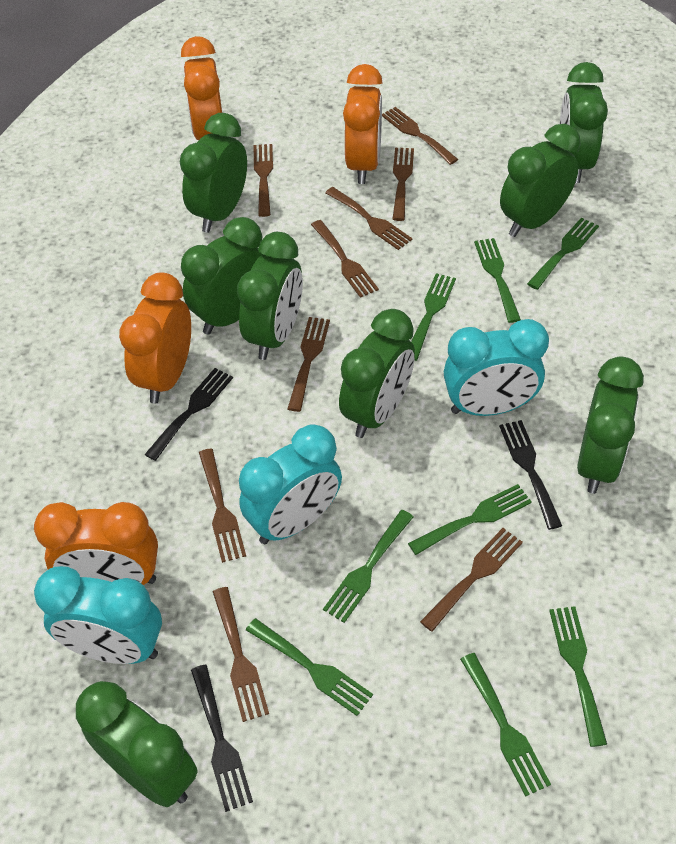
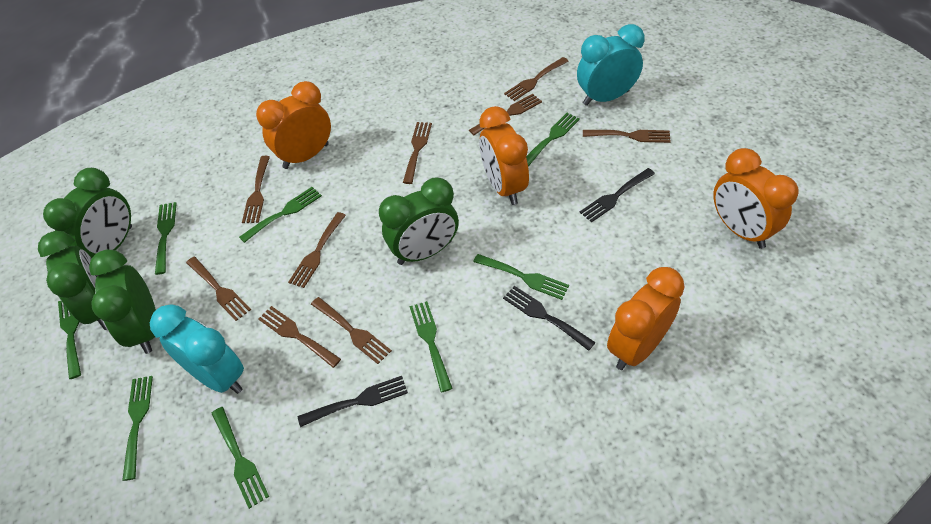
green clock: [76,681,198,807] [180,113,247,233] [181,217,262,335] [237,232,303,360] [339,309,415,438] [500,124,581,237] [560,62,608,183] [577,356,644,494] = 8 -> [38,231,107,330] [43,168,132,258] [89,249,156,354] [379,177,459,265] = 4
turquoise clock: [34,566,162,664] [239,425,342,544] [444,319,549,416] = 3 -> [150,304,244,394] [577,24,645,106] = 2

